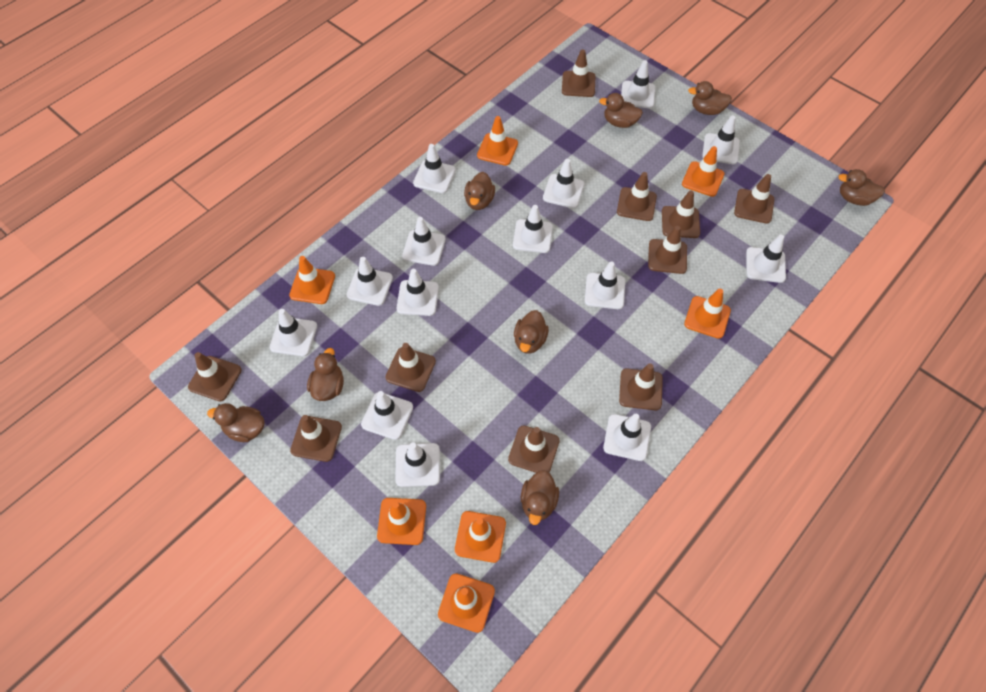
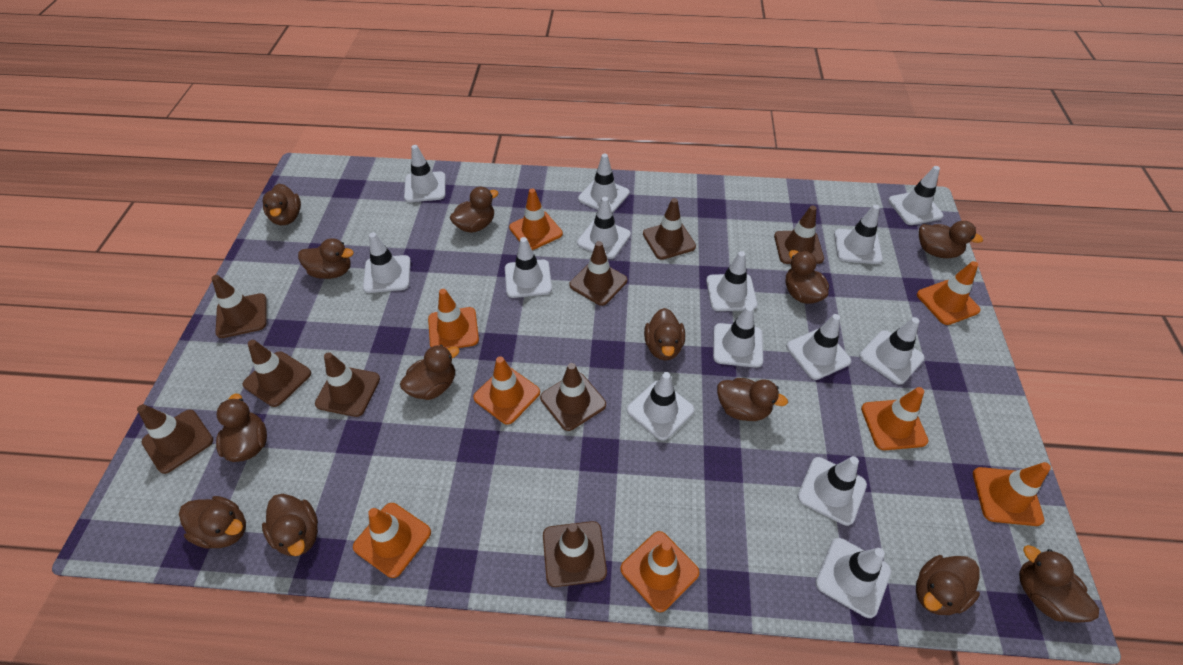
brown duck: [207,403,265,442] [307,348,344,401] [464,172,495,210] [514,310,549,354] [521,470,559,525] [599,93,643,128] [688,81,732,115] [838,169,885,206] = 8 -> [179,496,246,549] [216,394,267,462] [262,494,318,556] [263,184,301,225] [298,238,354,279] [400,345,459,400] [450,187,499,233] [644,308,685,361] [717,378,788,421] [786,250,829,304] [916,555,980,615] [919,221,983,258] [1019,545,1099,623] = 13
brown traffic cone: [188,352,242,401] [290,415,342,462] [385,343,436,392] [508,425,560,473] [562,49,595,97] [617,172,657,221] [619,363,663,410] [648,226,687,274] [662,190,700,238] [734,174,774,223] = 10 -> [137,404,213,474] [212,275,267,338] [242,340,311,407] [315,352,380,417] [540,363,606,431] [543,521,607,587] [569,241,627,306] [643,198,696,260] [774,206,824,264] = 9
orange traffic cone: [289,256,335,304] [377,498,426,545] [438,573,495,633] [455,511,506,563] [477,116,518,165] [682,146,725,197] [684,289,731,339] = 7 -> [353,503,431,578] [428,289,479,348] [473,356,540,425] [509,188,563,250] [620,531,699,612] [861,387,928,450] [917,261,980,325] [973,462,1051,526] = 8

